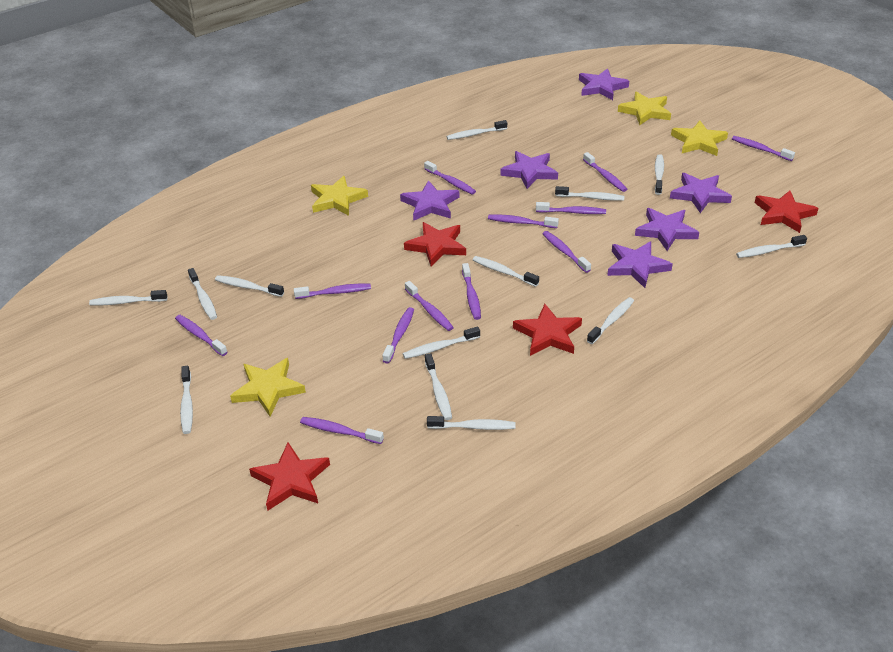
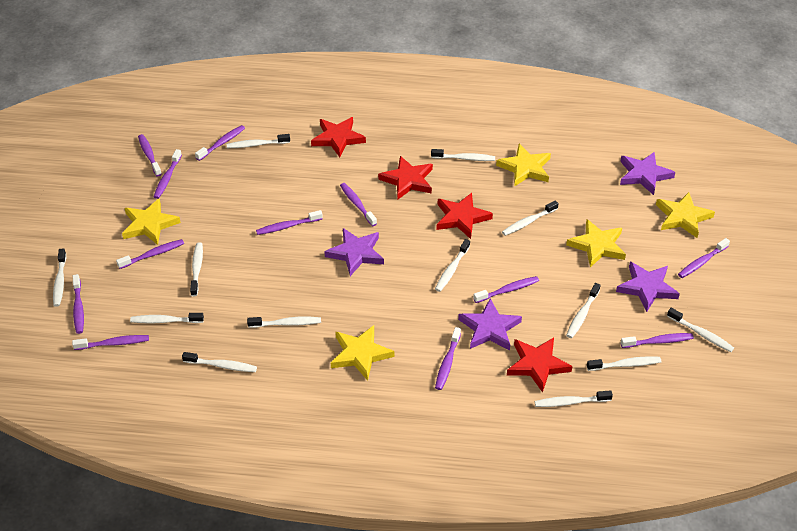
purple star: [400,180,459,221] [500,151,558,189] [579,68,629,100] [607,241,673,288] [635,208,699,251] [670,173,732,213] = 6 -> [324,228,384,276] [458,298,522,350] [616,262,680,312] [620,152,675,195] = 4
yellow star: [230,358,306,416] [311,176,368,216] [618,92,671,125] [671,120,728,156] = 4 -> [122,198,181,245] [331,325,394,381] [496,144,551,187] [566,219,626,267] [656,192,715,238] = 5

